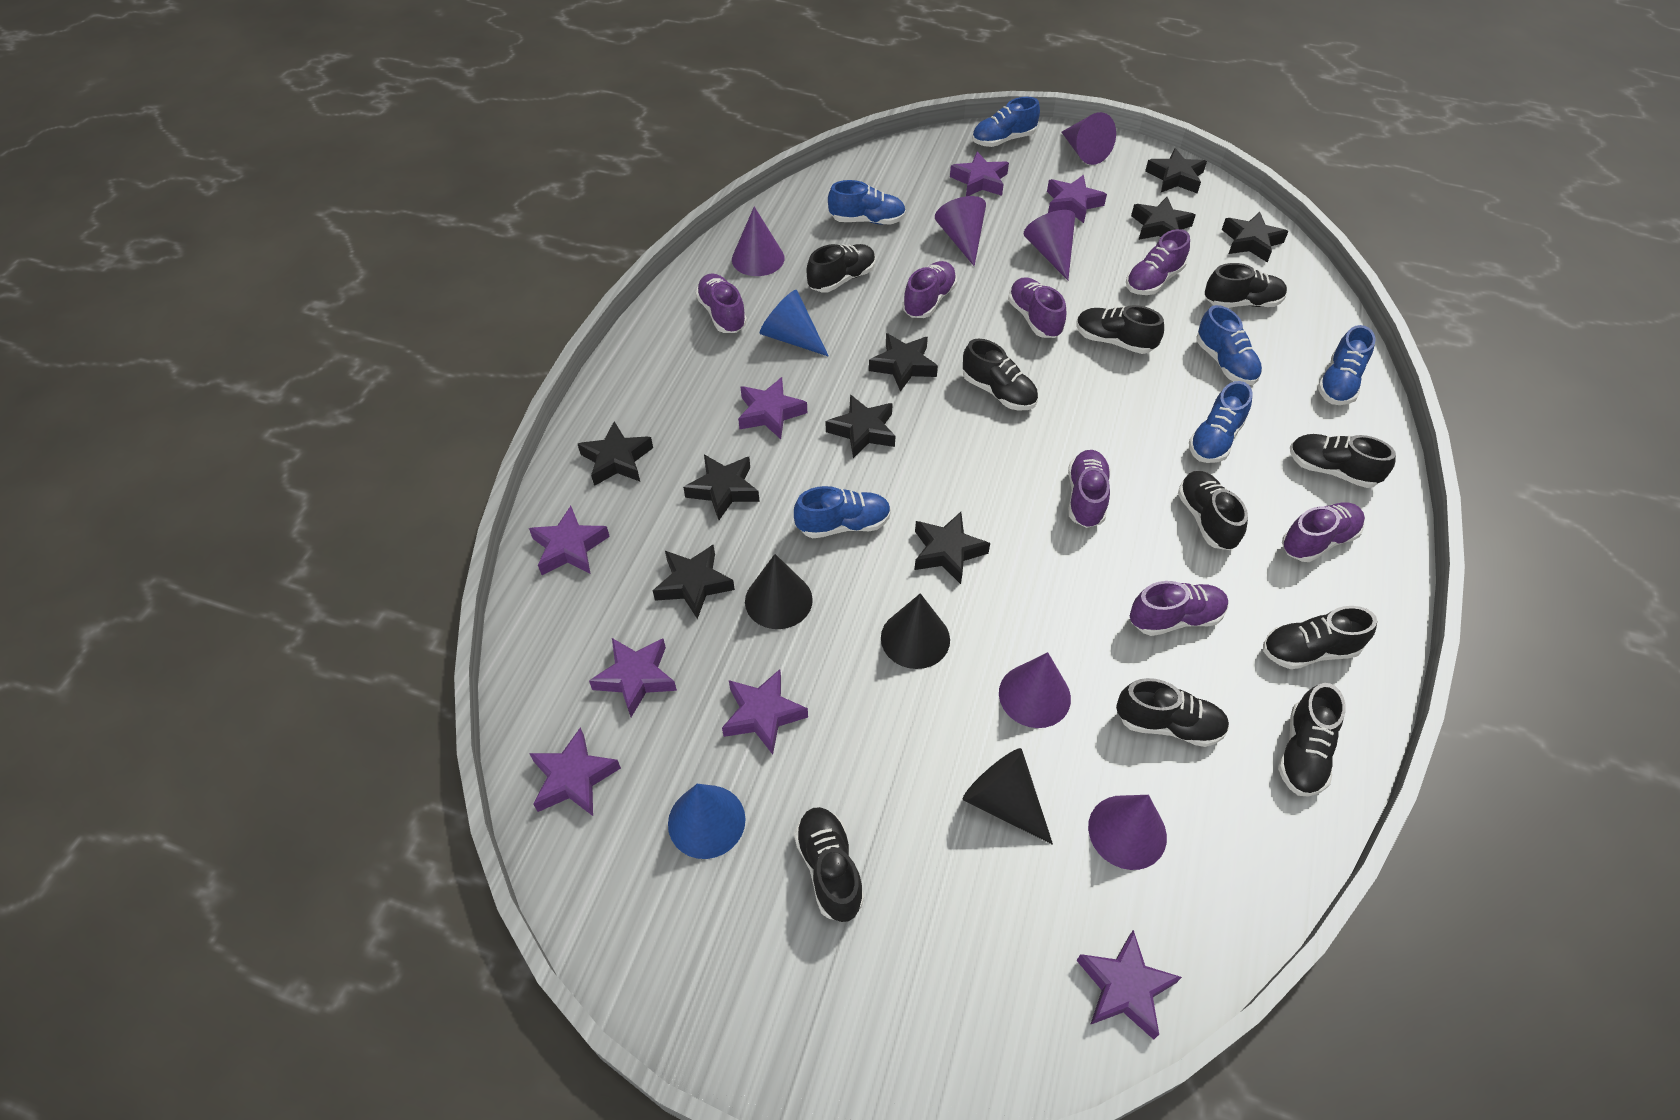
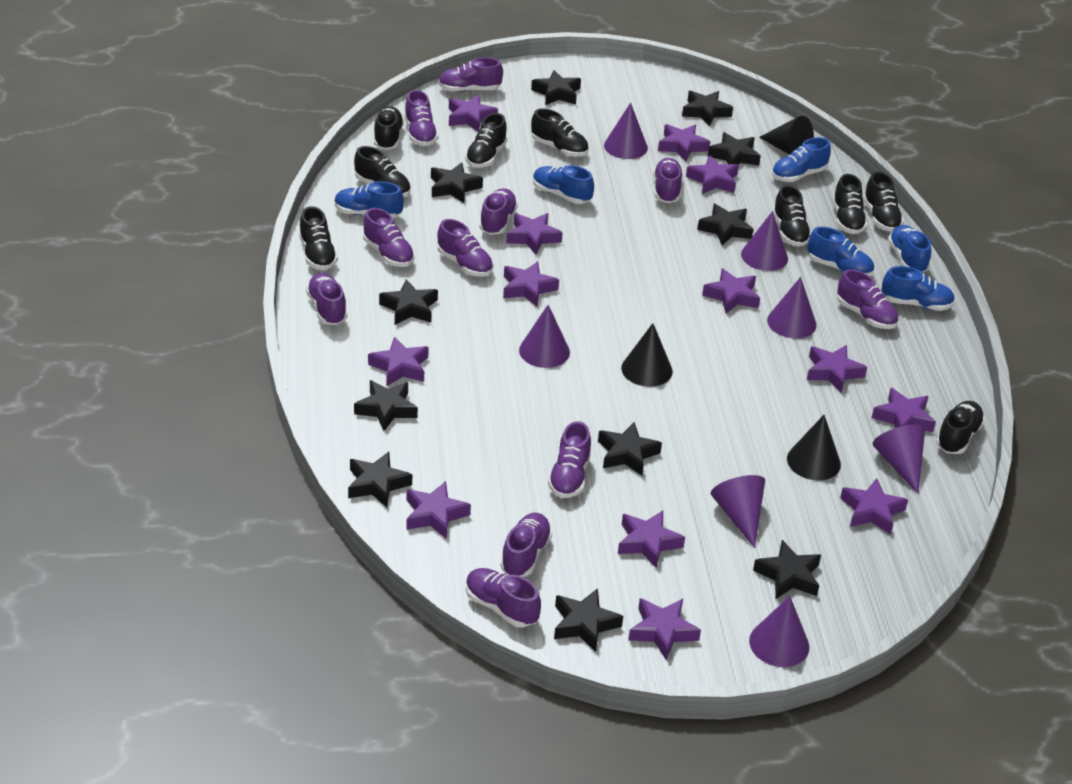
black shoe: [794,807,864,922] [807,244,876,292] [963,338,1038,410] [1076,305,1164,354] [1116,678,1229,747] [1178,471,1248,550] [1205,263,1287,308] [1263,606,1377,669] [1278,683,1346,797] [1290,434,1396,488] = 10 -> [299,206,338,270] [354,146,411,197] [374,106,404,150] [465,113,507,168] [531,108,589,157] [773,185,811,247] [833,174,867,234] [863,172,904,232] [936,401,985,454] = 9
black star: [578,421,653,486] [653,544,735,619] [683,455,760,520] [826,395,895,458] [869,333,938,392] [914,512,990,584] [1131,197,1196,240] [1145,148,1207,194] [1222,212,1288,262] = 9 -> [348,452,412,507] [354,380,418,431] [379,279,438,325] [431,162,483,203] [531,70,581,105] [554,588,623,652] [598,422,662,476] [682,91,733,127] [697,204,754,245] [708,132,761,165] [753,540,821,599] = 11
blue cone: [668,784,745,859] [760,290,829,357] = 2 -> none = 0
purple cone: [732,207,785,276] [935,196,986,266] [999,652,1071,728] [1024,210,1075,280] [1062,112,1116,165] [1088,795,1167,870] = 6 -> [519,305,570,368] [604,103,648,159] [711,475,765,548] [741,211,788,271] [749,596,809,667] [767,277,817,339] [873,424,925,494] = 7
purple shoe: [695,274,747,333] [902,261,957,318] [1008,277,1066,338] [1068,450,1110,528] [1126,229,1190,295] [1130,581,1228,636] [1282,502,1365,562] = 7 -> [306,273,347,325] [363,208,415,267] [404,90,438,146] [438,57,503,92] [438,219,494,277] [466,568,541,627] [479,188,518,235] [500,513,552,577] [548,421,591,498] [653,158,683,203] [837,269,898,329] = 11
purple star: [529,506,610,575] [529,727,621,816] [589,638,677,717] [722,669,808,754] [738,377,807,439] [950,152,1009,196] [1047,175,1107,223] [1076,930,1182,1040] = 8 -> [368,337,429,386] [406,481,471,539] [449,95,498,131] [503,261,559,307] [506,213,563,255] [618,511,685,568] [628,598,701,660] [658,124,710,161] [686,155,739,194] [702,269,760,314] [807,345,867,393] [840,478,908,535] [872,388,936,432] = 13

